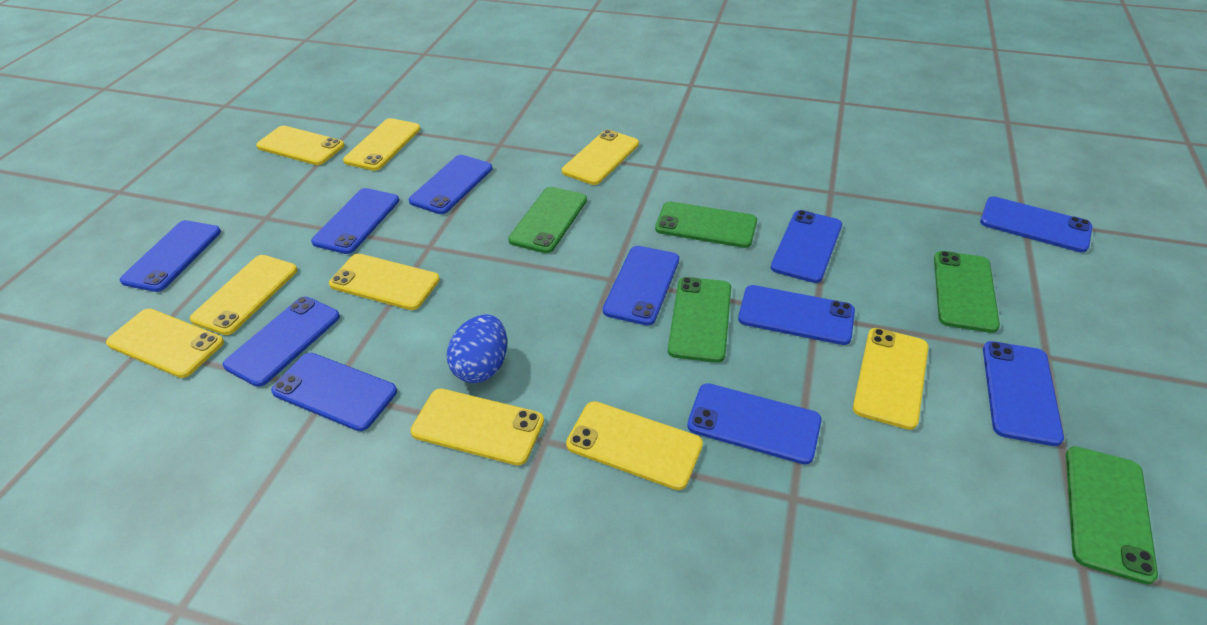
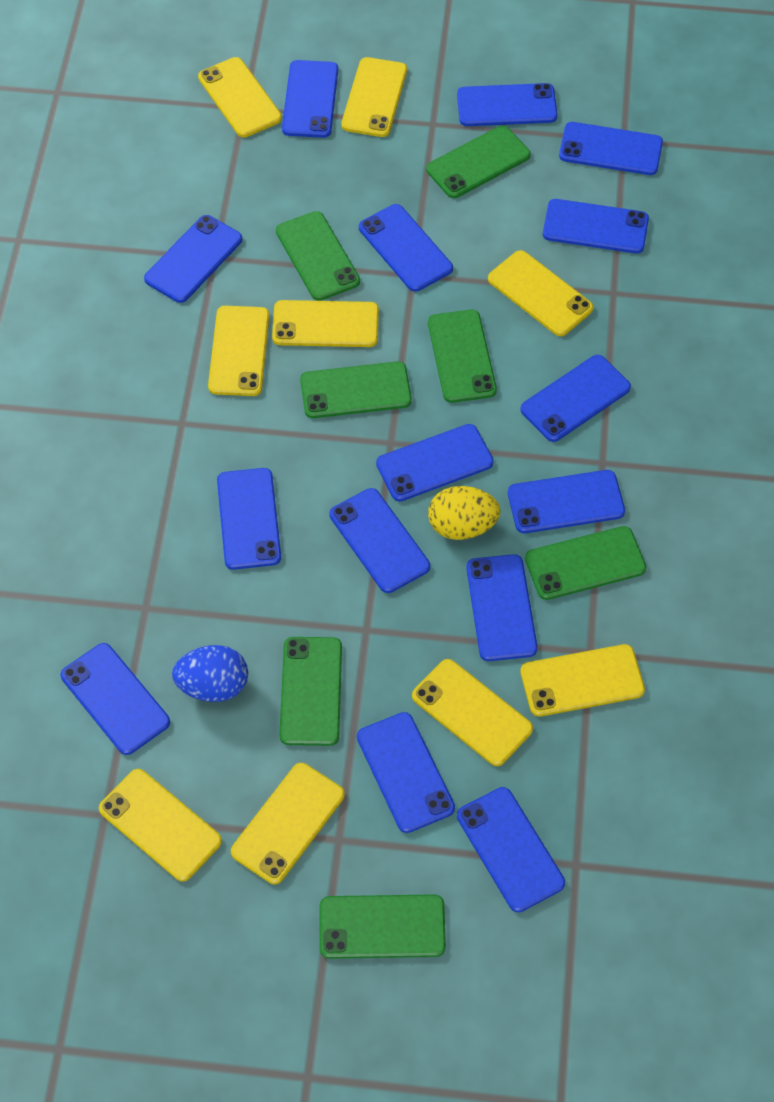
blue phone: [120,220,221,292] [223,297,340,387] [271,353,397,431] [311,188,399,254] [409,155,492,214] [603,246,679,325] [687,383,822,465] [738,285,855,345] [771,210,842,283] [980,197,1092,252] [983,341,1064,446] = 11 -> [61,643,170,755] [144,215,242,303] [217,468,281,570] [282,60,338,138] [330,488,430,593] [357,712,455,833] [359,204,453,292] [376,424,494,501] [457,83,558,126] [457,787,565,912] [466,554,538,661] [508,470,625,533] [520,355,631,442] [543,199,649,254] [559,122,663,175] = 15
green phone: [508,187,587,253] [655,202,757,248] [668,277,731,363] [934,251,1000,333] [1066,446,1158,584] = 5 -> [276,211,360,301] [279,637,342,746] [300,361,412,418] [319,894,446,959] [426,125,530,198] [428,310,497,403] [525,526,646,600] = 7
yellow egg: none = 0 -> [428,486,501,540] = 1

